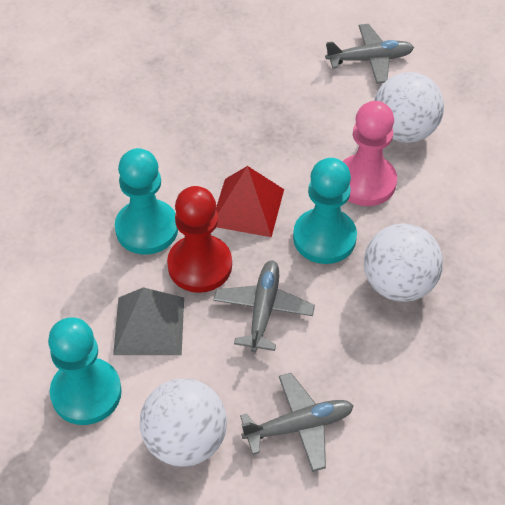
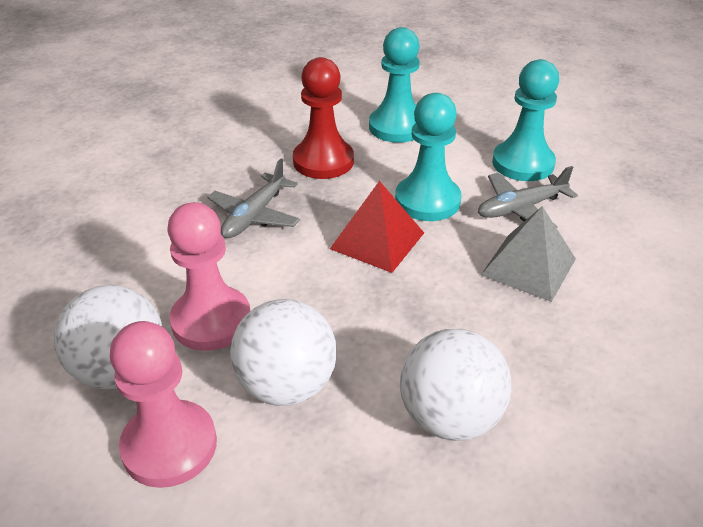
grey plane: [214,260,315,353] [240,373,354,472] [325,24,414,84] = 3 -> [207,159,300,238] [478,166,578,228] = 2
pink pawn: [342,101,397,206] = 1 -> [110,321,217,488] [167,202,250,351] = 2

